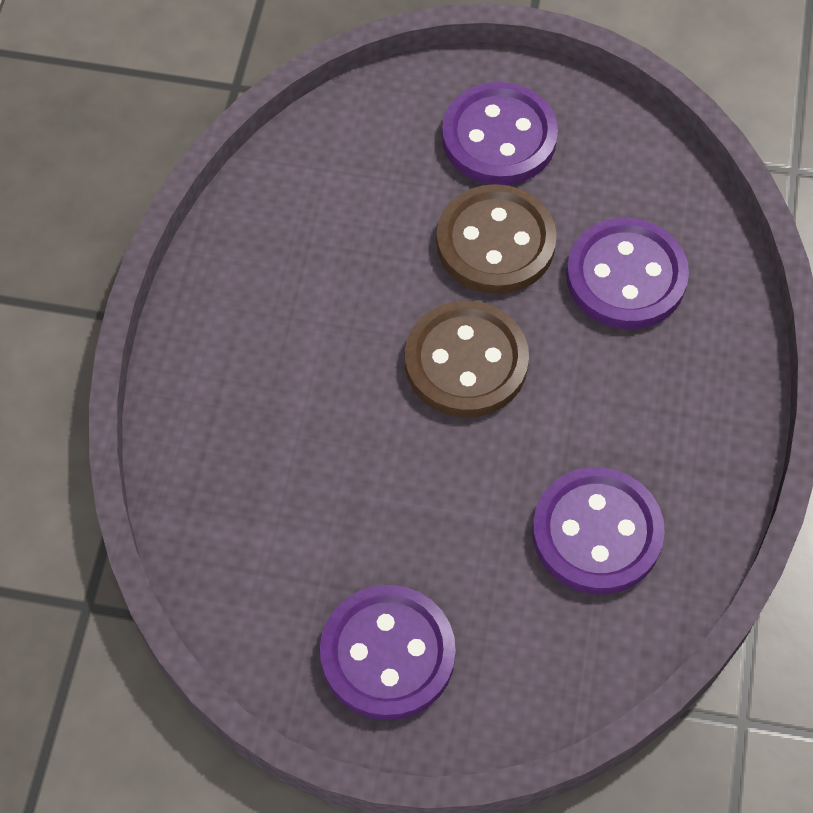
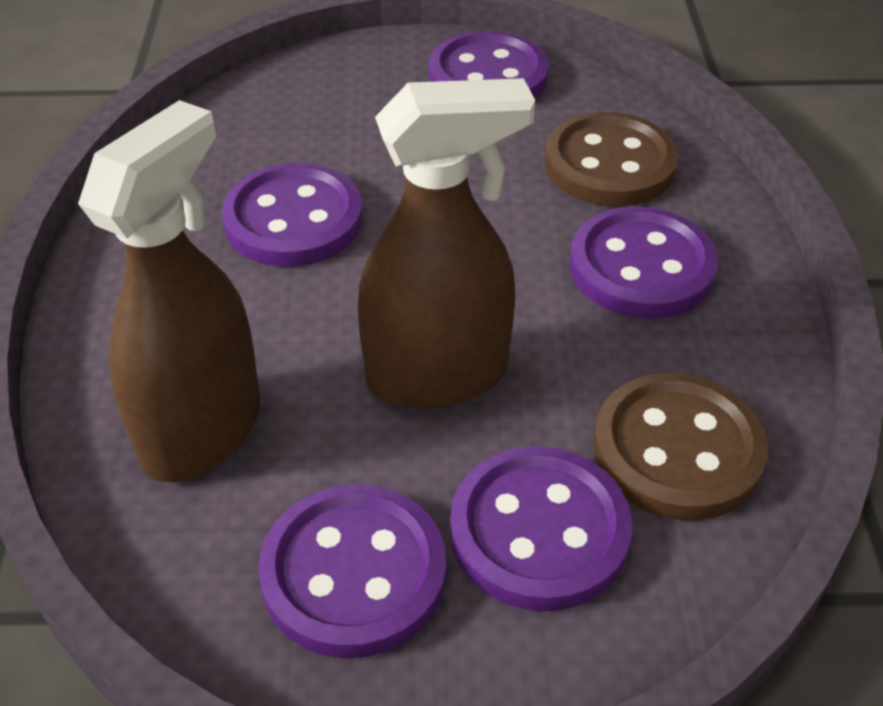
brown spray bottle: none = 0 -> [78,100,260,482] [358,78,535,409] = 2
purple button: [320,585,456,720] [442,82,558,185] [532,467,665,594] [566,218,689,329] = 4 -> [222,163,363,267] [258,484,446,658] [429,31,549,99] [450,446,632,611] [570,206,718,319] = 5

